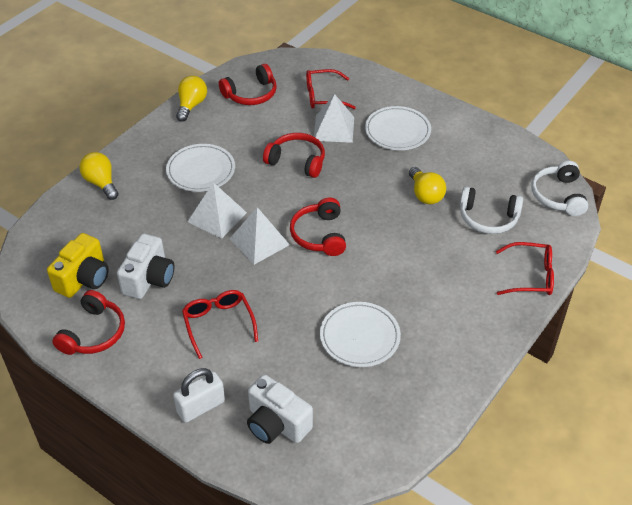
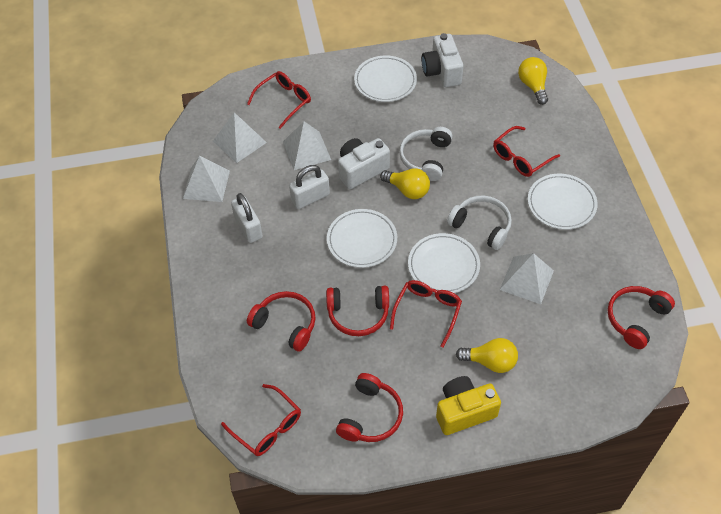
red glasses: [182,290,258,359] [306,69,356,109] [496,242,554,295] = 3 -> [221,384,301,456] [247,71,311,129] [390,280,462,348] [493,126,560,177] = 4
white padlock: [173,368,225,423] = 1 -> [231,193,263,243] [289,165,330,209] = 2
white plate: [166,144,235,192] [320,302,401,367] [365,106,431,150] = 3 -> [327,209,397,268] [354,55,417,102] [408,233,480,293] [528,174,598,230] = 4
white pyramid: [188,182,247,239] [230,207,290,265] [314,94,354,143] = 3 -> [183,156,230,202] [213,112,267,163] [283,121,331,170] [500,253,554,304] = 4

